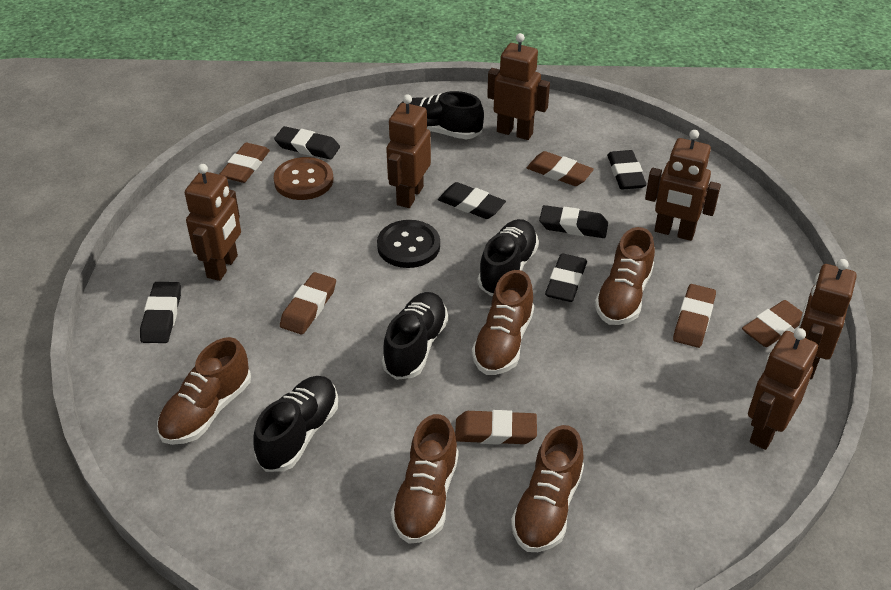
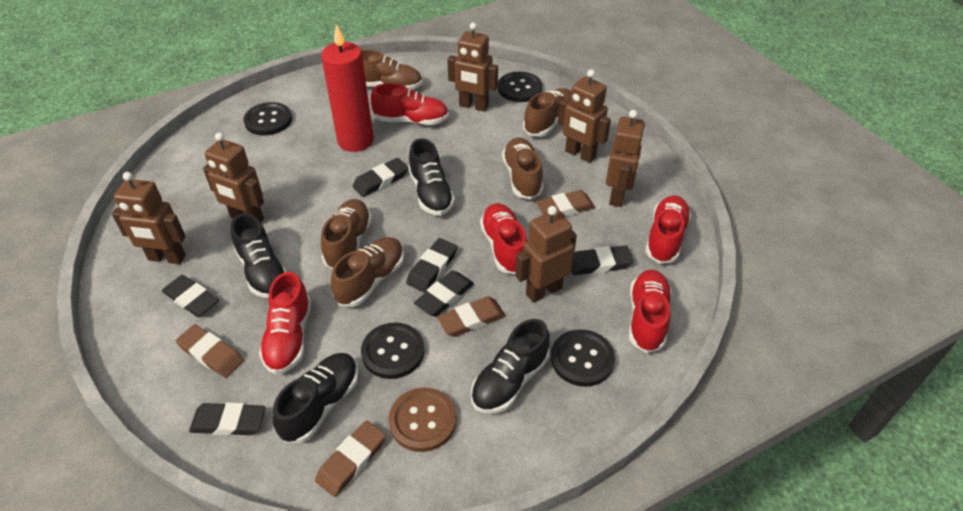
black button: [377,220,440,268] = 1 -> [244,102,292,135] [361,322,424,379] [498,72,542,102] [551,329,615,387] = 4
brown eraser: [219,143,270,183] [280,272,336,335] [455,410,537,445] [527,151,594,186] [673,284,716,348] [742,300,803,347] = 6 -> [176,324,244,378] [315,420,386,497] [437,296,506,337] [536,190,595,216] = 4
red candle: none = 0 -> [321,24,374,152] = 1
red shoe: none = 0 -> [259,272,311,375] [371,83,449,125] [480,203,527,274] [629,270,671,353] [645,195,691,264] = 5

